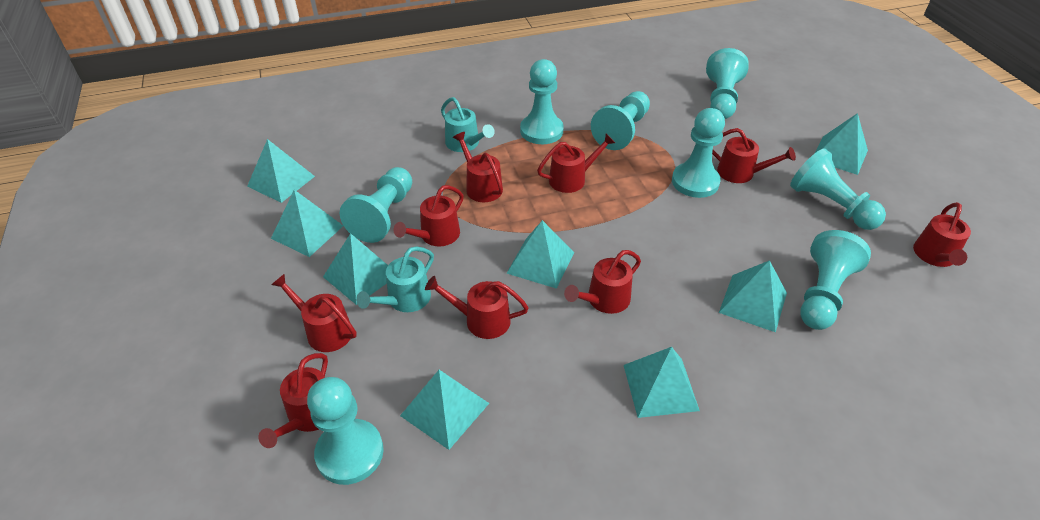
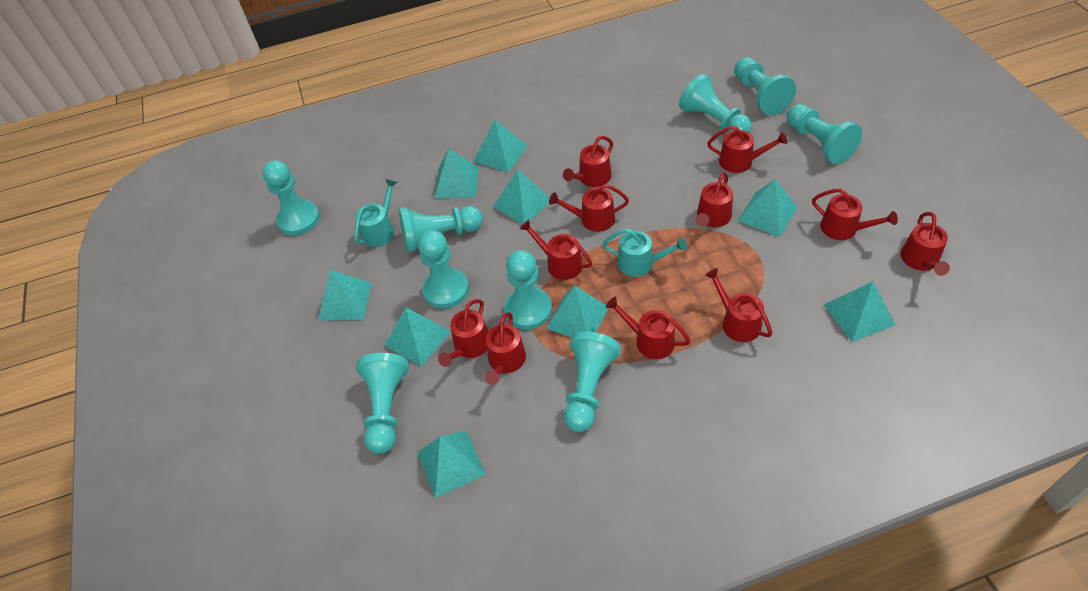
red watering can: [259,353,328,448] [272,274,356,352] [394,185,464,246] [425,276,529,339] [453,132,503,202] [537,134,615,193] [564,250,641,314] [712,128,796,183] [913,202,971,267] = 9 -> [438,299,488,367] [484,312,526,385] [520,220,592,280] [549,184,629,232] [563,136,613,187] [606,297,690,359] [696,173,733,227] [705,268,772,342] [707,126,787,173] [812,189,898,240] [901,212,950,276] = 11
turquoise pawn: [307,377,384,485] [339,167,412,243] [520,59,564,144] [591,91,650,150] [672,108,725,198] [706,48,749,119] [790,148,886,230] [800,230,871,330] = 8 -> [262,160,320,236] [356,353,408,454] [399,206,483,252] [418,230,469,309] [504,250,552,330] [564,331,621,432] [679,74,752,133] [734,57,796,115] [786,104,862,164] = 9
turquoise pyramid: [247,139,315,203] [271,190,343,257] [323,233,388,305] [400,370,489,450] [507,220,574,289] [624,347,700,418] [719,260,787,332] [814,113,868,175] = 8 -> [318,270,372,321] [384,308,451,366] [417,431,486,498] [434,149,479,199] [474,120,528,173] [493,169,550,225] [546,286,609,337] [737,179,798,237] [824,282,896,342] = 9

